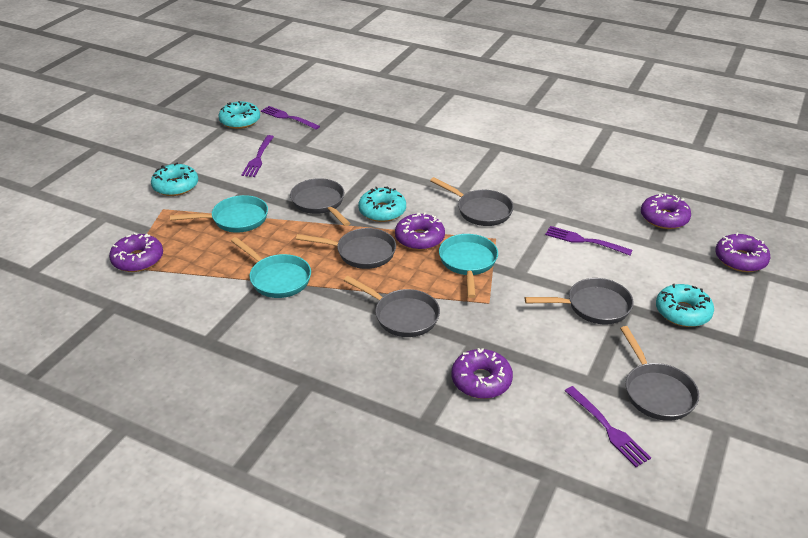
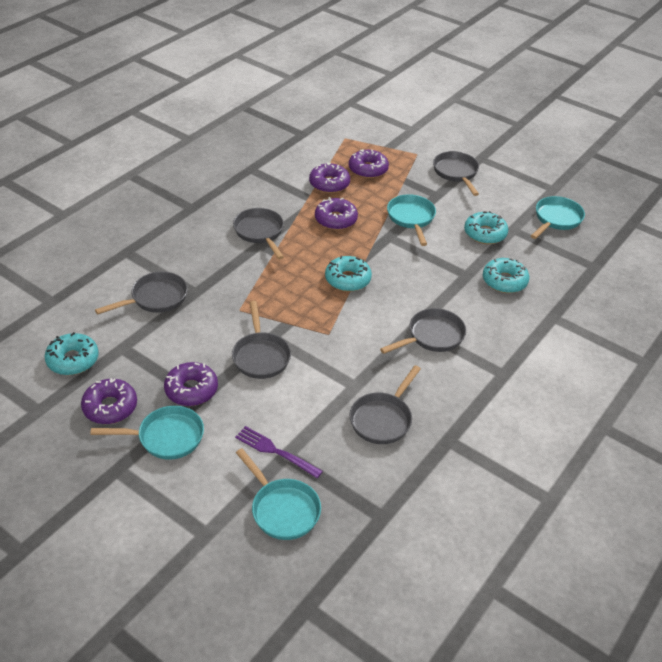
purple fork: [242,135,274,177] [261,106,320,130] [545,226,633,255] [565,386,651,467] = 4 -> [235,426,323,478] = 1
turquoise pan: [170,195,268,233] [231,237,311,298] [439,234,498,298] = 3 -> [91,406,204,460] [236,448,321,540] [387,194,436,246] [531,196,585,239] = 4

